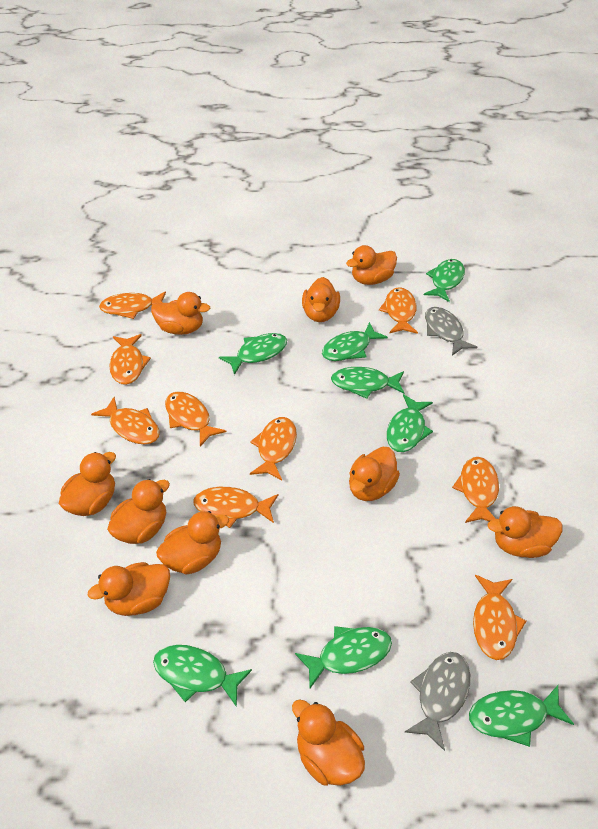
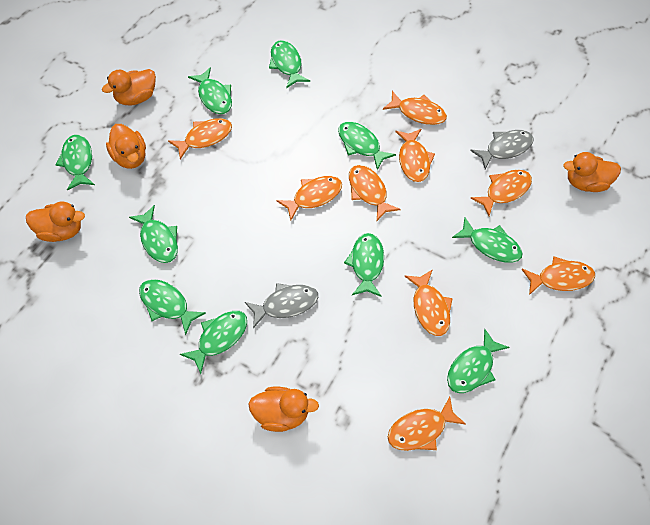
green fish: [153,645,252,707] [219,333,287,375] [295,626,392,688] [322,322,388,361] [331,367,404,399] [387,394,433,452] [424,259,465,302] [469,685,574,747] = 8 -> [56,135,95,191] [129,205,178,263] [139,279,206,335] [180,311,247,374] [188,67,232,114] [269,40,310,88] [338,122,396,170] [344,233,384,297] [447,329,510,393] [452,217,523,263] = 10
orange duck: [59,452,116,516] [88,562,170,616] [107,479,170,544] [151,292,210,335] [156,511,229,575] [292,700,365,786] [302,277,340,322] [346,245,397,285] [349,447,400,501] [487,506,562,558] = 10 -> [26,201,85,242] [102,69,156,105] [106,124,146,169] [248,387,319,432] [563,152,621,192] = 5

